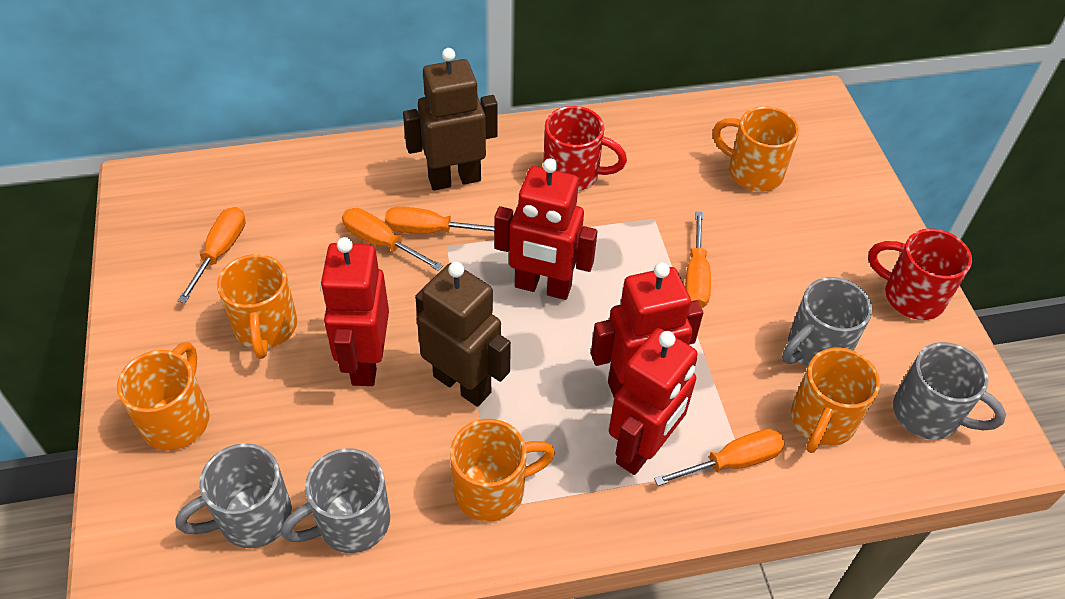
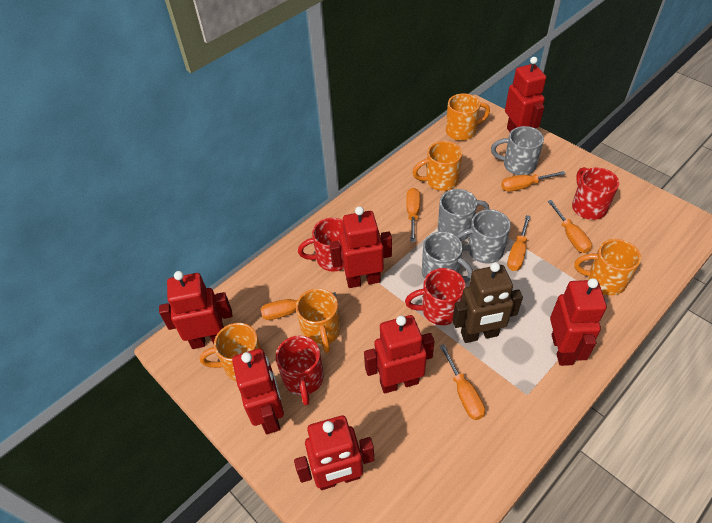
brown robot: [403,48,498,191] [415,262,511,407] = 2 -> [452,262,523,343] = 1
orange screwdriver: [178,207,246,303] [342,208,443,271] [385,206,495,234] [654,429,785,486] [685,212,711,308] = 5 -> [261,292,336,320] [406,188,420,242] [440,344,485,420] [501,171,566,192] [507,215,531,271] [548,200,592,253] = 6
red mug: [544,106,627,191] [868,229,972,320] = 2 -> [276,335,324,406] [298,218,344,272] [405,268,466,325] [572,167,619,220] = 4
red robot: [320,237,389,386] [494,158,597,300] [591,262,703,397] [609,328,698,475] = 4 -> [159,271,232,349] [232,348,284,434] [294,415,374,490] [329,206,392,288] [364,315,435,394] [505,57,546,132] [550,278,607,366] = 7

